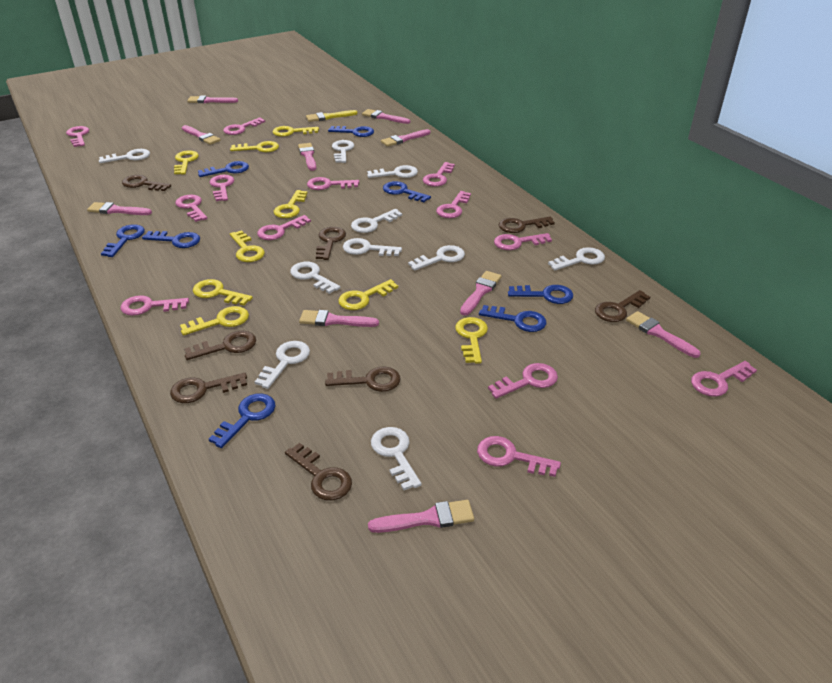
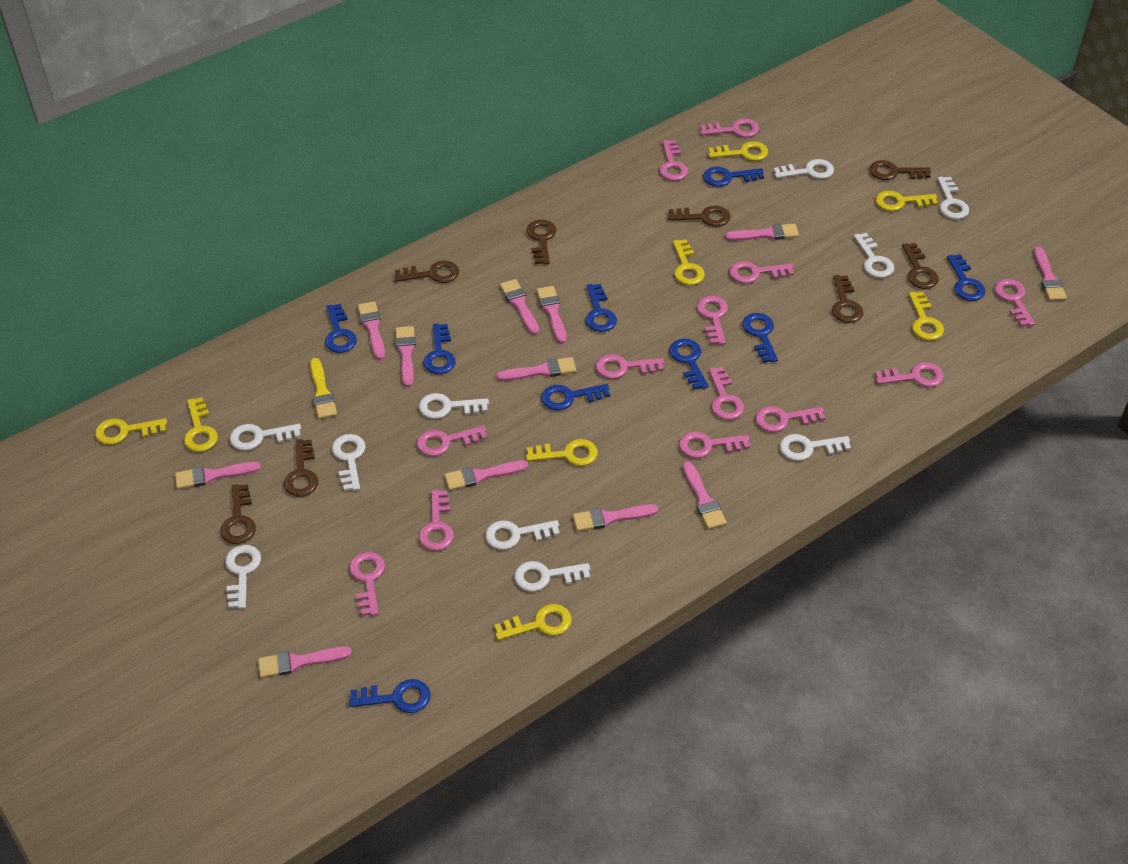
blue key: [101,224,145,257] [142,231,200,248] [198,161,249,177] [209,393,275,448] [328,126,374,137] [383,181,431,202] [479,305,546,332] [508,285,573,304] = 8 -> [325,304,357,353] [349,679,431,713] [423,324,456,374] [541,384,610,410] [585,284,617,332] [669,339,708,390] [703,167,764,187] [742,313,778,363] [947,254,985,301] = 9
pink brush: [87,202,152,215] [182,125,221,145] [187,95,238,103] [298,143,316,171] [299,310,379,327] [362,109,410,124] [368,500,474,533] [381,129,430,147] [460,271,501,316] [626,311,701,358] = 10 -> [175,462,261,489] [258,646,352,678] [358,301,385,360] [395,326,416,387] [444,460,529,490] [496,357,576,381] [500,279,539,335] [536,286,567,344] [573,504,659,531] [683,461,727,529] [725,224,799,241] [1033,247,1067,301] = 12
yellow key: [174,150,199,175] [180,306,249,336] [193,279,253,306] [230,141,279,152] [230,230,265,262] [273,126,319,137] [274,190,307,218] [338,279,398,310] [455,317,488,364] = 9 -> [95,418,167,445] [184,397,218,452] [494,604,572,640] [526,439,598,466] [673,239,705,285] [708,141,768,161] [875,191,938,211] [909,292,944,340] = 8

